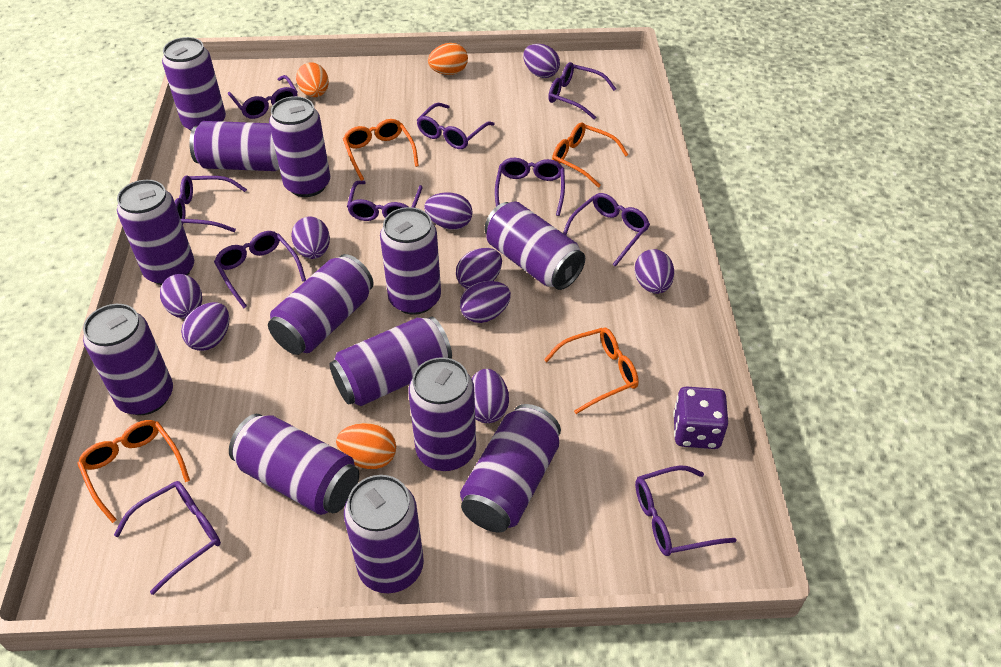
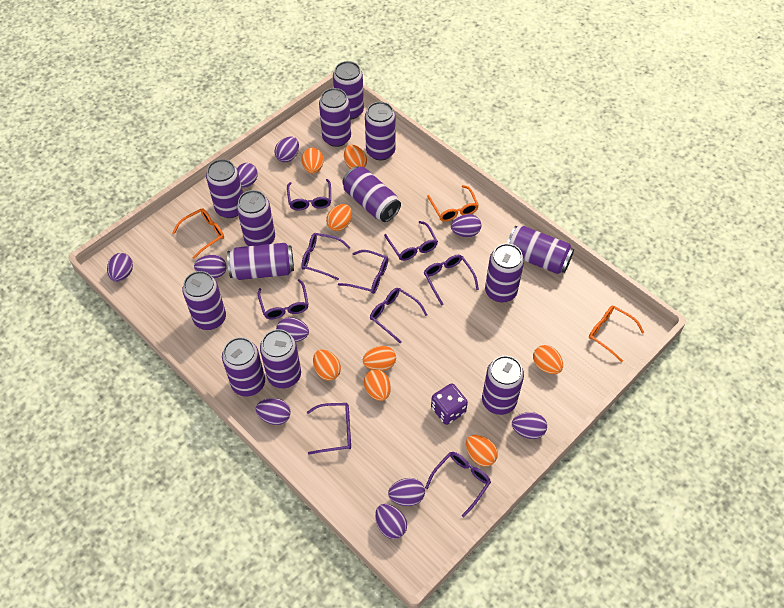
orange egg: [296,62,329,97] [336,423,396,469] [428,43,468,75] = 3 -> [302,148,324,174] [313,349,341,381] [326,204,352,231] [344,145,367,169] [363,346,396,371] [364,369,391,401] [466,435,498,467] [533,345,563,374] = 8
orange glasses: [77,420,190,523] [343,119,419,181] [544,327,639,414] [552,122,629,188] = 4 -> [172,208,224,259] [427,185,479,222] [589,306,645,362] = 3
purple egg: [160,274,202,318] [181,302,229,351] [291,216,330,259] [424,192,473,230] [456,248,502,289] [460,281,511,323] [472,369,509,423] [523,44,560,78] [635,249,674,294] = 9 -> [107,253,133,282] [194,255,227,278] [237,163,258,188] [256,398,291,425] [274,137,299,162] [276,317,309,342] [375,504,407,539] [388,478,425,506] [451,214,481,237] [512,412,547,439] = 10
purple glasses: [114,481,221,595] [174,175,247,232] [214,231,306,308] [228,75,298,119] [347,181,423,221] [417,103,495,149] [495,158,565,216] [548,62,616,120] [563,193,650,267] [635,465,737,556] = 10 -> [258,279,309,319] [287,179,331,210] [301,233,351,280] [307,403,351,455] [338,250,388,294] [370,288,427,343] [384,221,438,261] [423,255,479,306] [425,452,491,517] = 9

